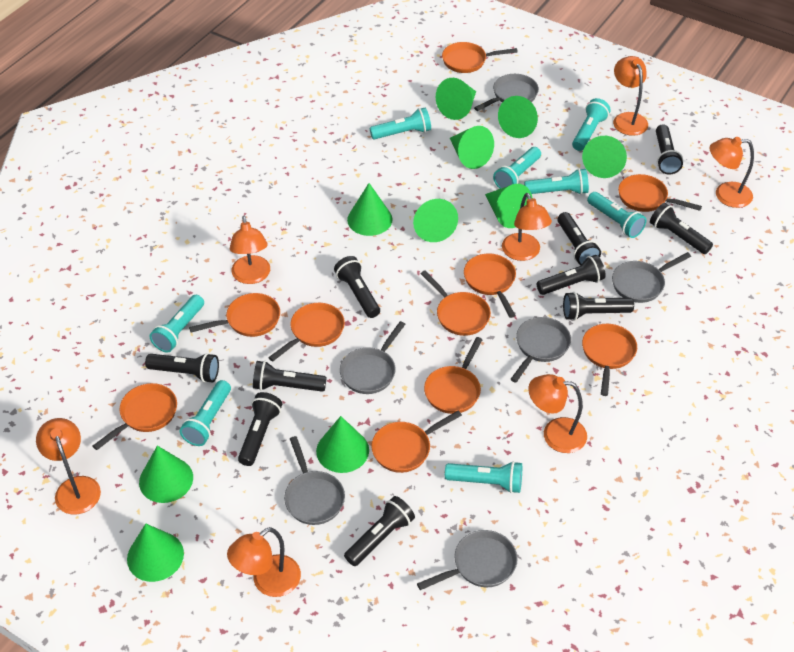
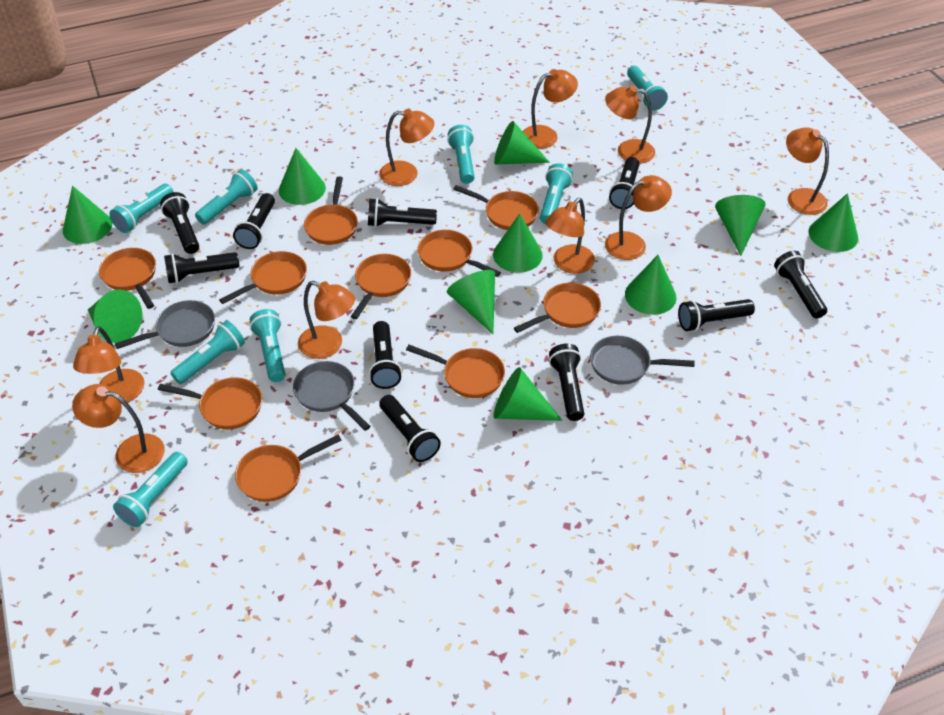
grey pan: [284,436,345,525] [340,321,406,394] [417,530,517,590] [474,74,539,111] [510,317,571,383] [612,252,691,303] = 6 -> [115,300,215,349] [293,361,371,431] [590,336,695,385] = 3
orange lamp: [36,418,101,514] [227,527,301,597] [230,216,270,284] [502,193,552,261] [528,374,587,453] [613,56,648,136] [710,137,754,208] = 7 -> [72,384,165,473] [73,326,145,404] [298,281,355,359] [379,109,434,186] [523,69,578,149] [545,198,595,274] [605,85,655,164] [605,175,672,260] [786,127,829,215] = 9

